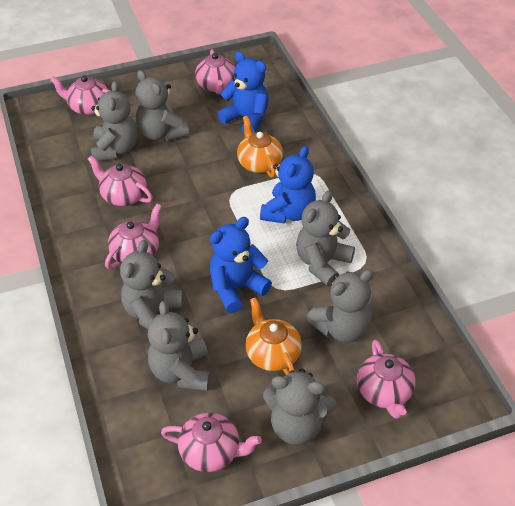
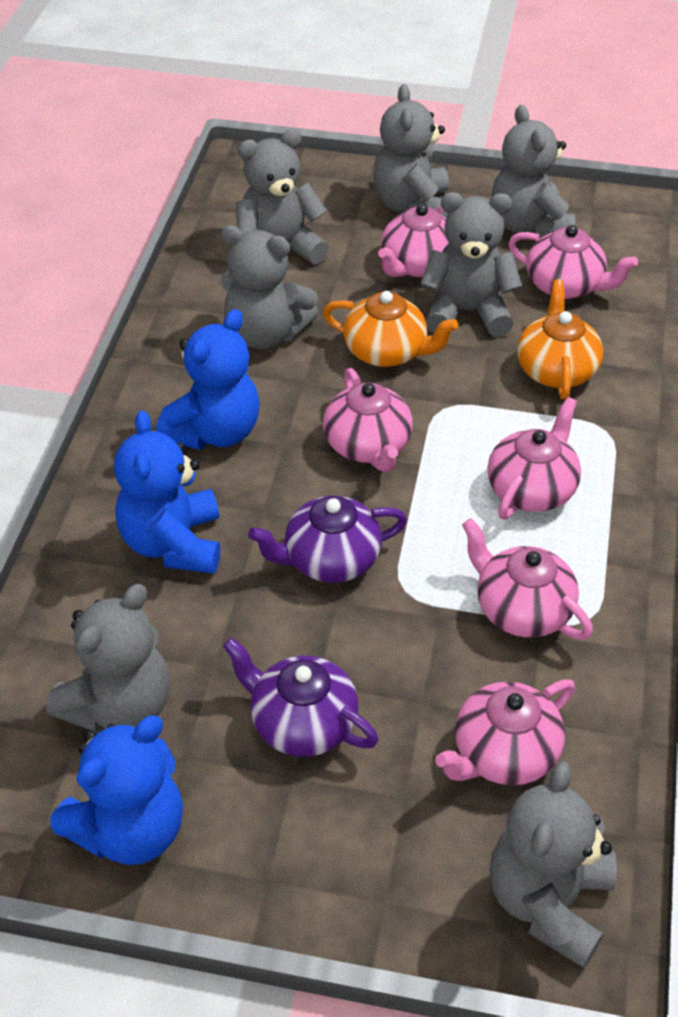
purple teapot: none = 0 -> [223,638,379,757] [248,496,407,583] = 2

